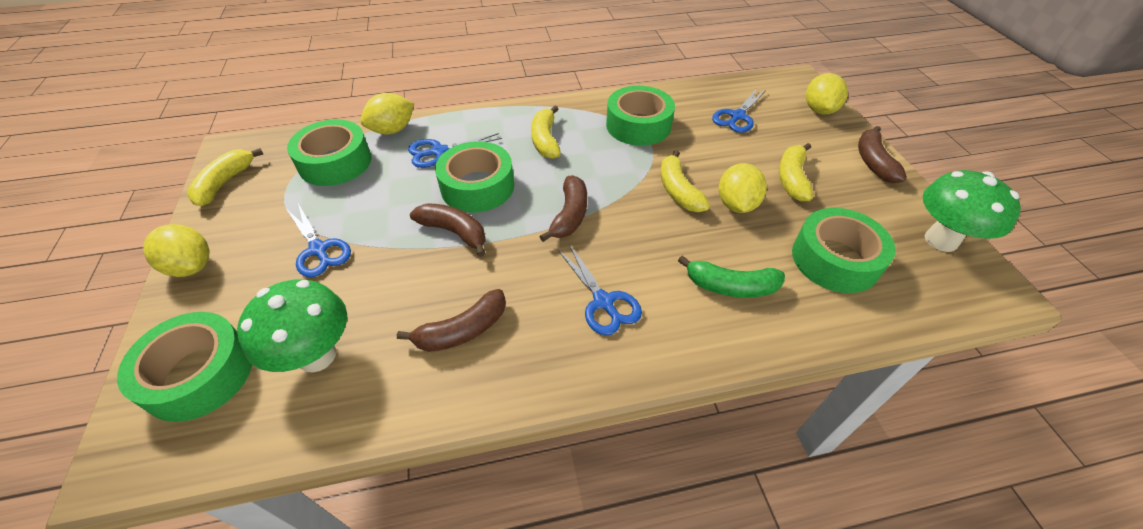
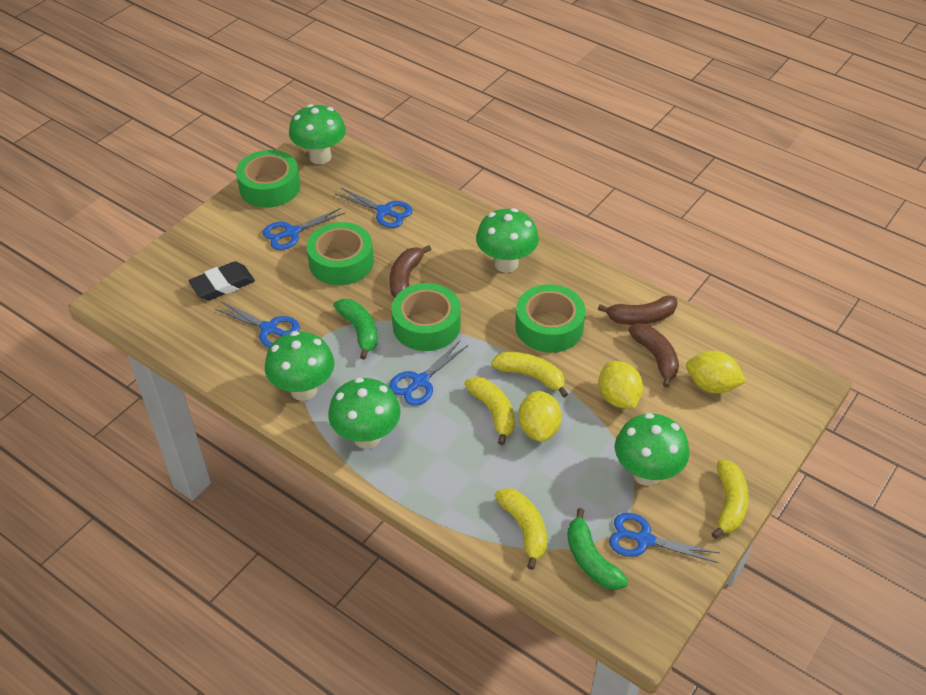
black eraser: none = 0 -> [189,261,255,300] = 1
blue scissors: [287,204,351,277] [408,133,502,168] [558,244,642,336] [712,88,767,133] = 4 -> [215,301,300,348] [263,208,346,250] [336,187,413,228] [389,341,468,406] [609,513,720,563] = 5
brown banana: [397,289,506,352] [410,203,486,257] [539,175,587,242] [858,126,907,183] = 4 -> [390,245,432,298] [598,296,678,325] [628,323,679,388] = 3
green banana: [678,255,785,298] = 1 -> [333,299,378,360] [567,508,628,590] = 2
green mushroom: [237,280,347,373] [923,170,1021,252] = 2 -> [265,331,335,401] [289,104,346,164] [328,378,401,449] [476,208,539,273] [615,413,689,486] = 5
green tape: [117,312,252,422] [287,119,371,186] [435,141,514,213] [606,86,675,146] [792,208,896,293] = 5 -> [236,150,300,208] [307,222,374,285] [391,283,461,351] [515,284,586,353] = 4
yellow lemon: [143,224,210,277] [360,93,414,134] [719,163,767,213] [806,73,848,115] = 4 -> [518,390,562,442] [599,361,643,408] [686,351,746,393] = 3

